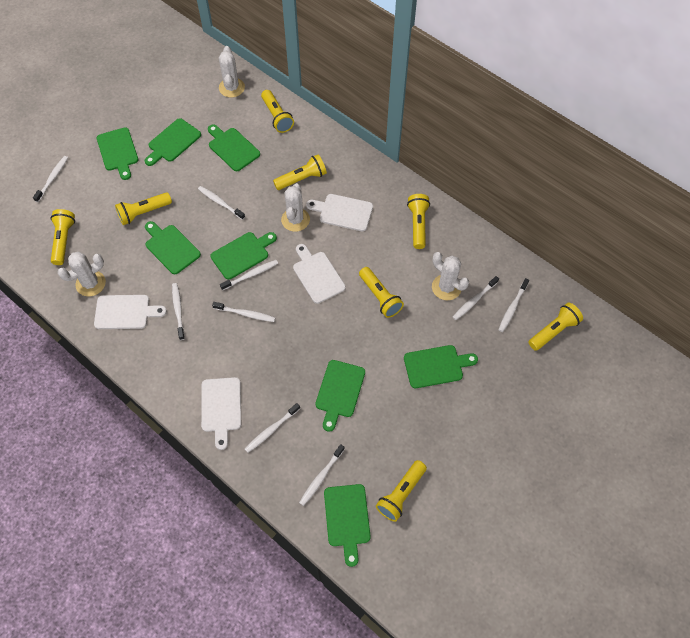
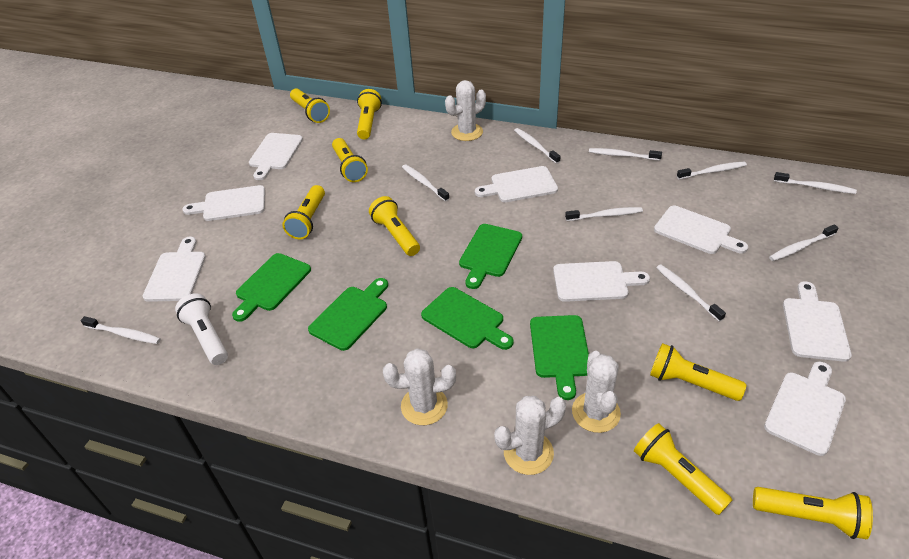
green cutting board: [97,127,138,180] [145,118,201,166] [145,221,201,274] [208,124,260,171] [210,232,277,280] [315,360,365,432] [324,484,371,567] [404,345,478,388] = 8 -> [232,253,311,322] [308,278,388,351] [421,287,513,350] [459,224,522,289] [530,315,589,400] = 5
white cutting board: [94,295,167,329] [201,377,241,450] [293,244,346,304] [306,194,373,231] = 4 -> [143,237,206,302] [183,185,265,221] [249,133,303,180] [475,166,558,202] [553,261,650,302] [654,206,748,254] [764,362,846,456] [783,281,852,362] = 8
white flashlight: none = 0 -> [175,293,228,365] = 1

